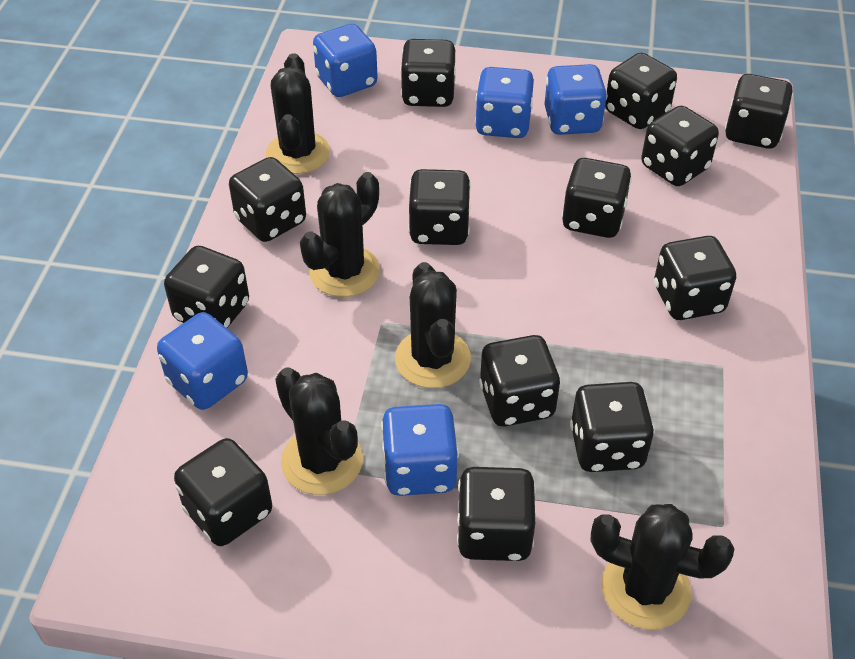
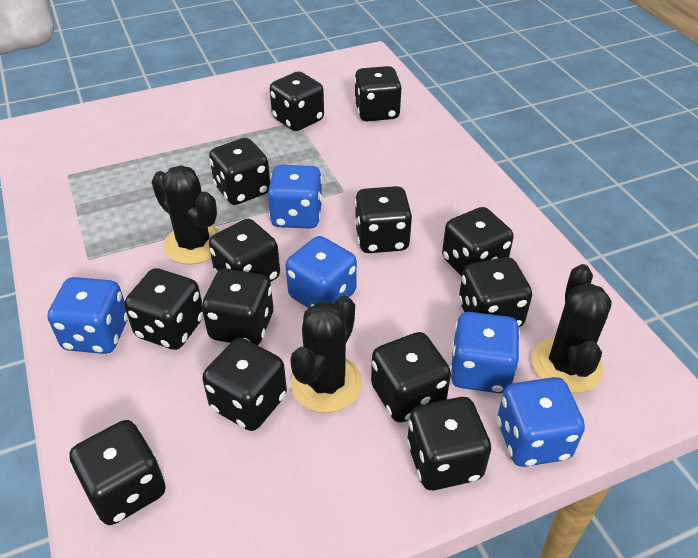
black cactus: [266,53,330,174] [275,367,363,495] [300,172,380,297] [395,262,471,388] [591,504,735,629] = 5 -> [151,165,220,265] [290,295,362,413] [532,264,612,393] = 3

